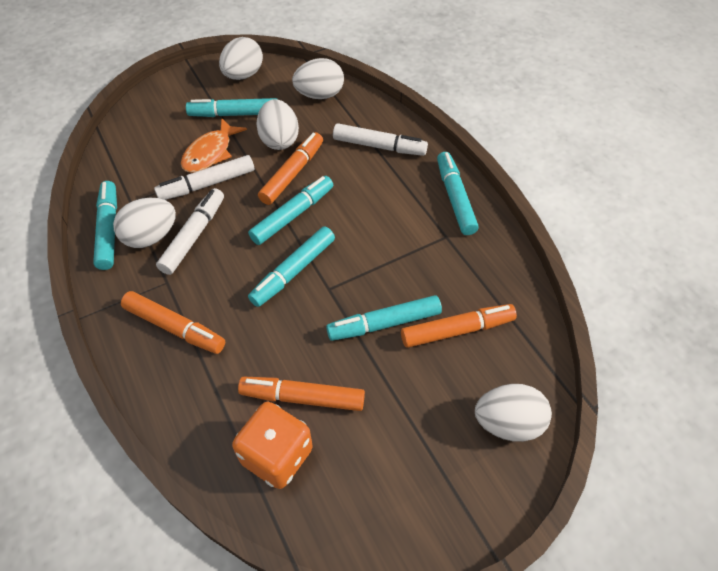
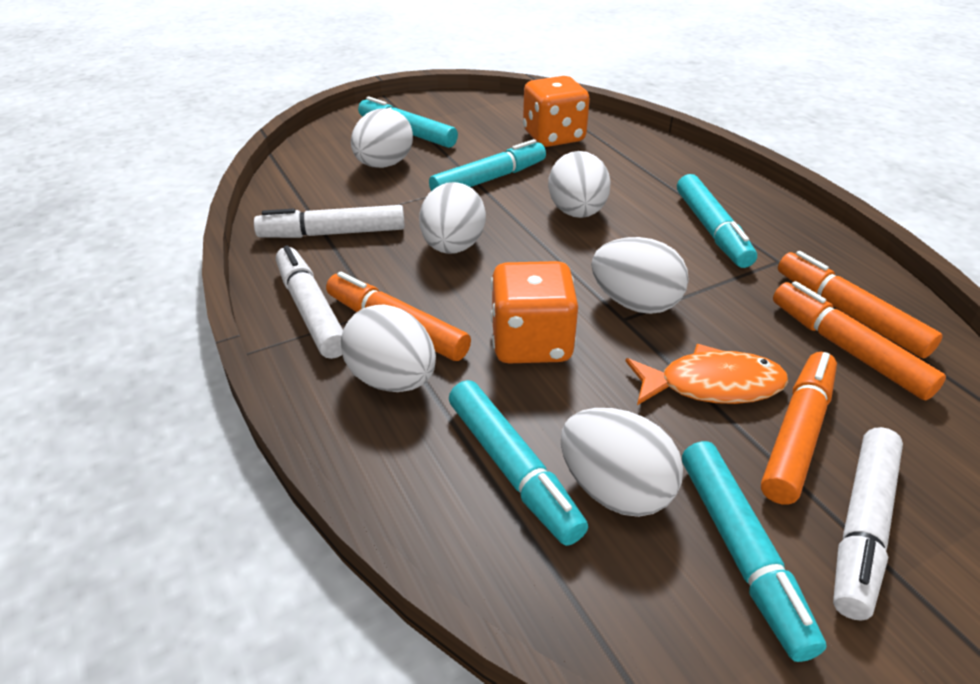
orange dice: [232,402,313,489] = 1 -> [491,261,578,363] [523,76,590,147] = 2
turquoise marker: [93,181,117,270] [186,98,278,117] [248,176,333,245] [248,226,335,307] [326,295,442,341] [437,152,479,235] = 6 -> [358,96,458,148] [429,139,546,191] [449,380,588,546] [677,174,757,268] [682,441,827,662] = 5
white egg: [113,198,176,248] [219,37,263,80] [256,99,299,150] [292,58,344,99] [475,384,552,442] = 5 -> [341,305,436,392] [351,108,413,168] [419,182,486,254] [548,151,611,218] [561,408,683,517] [591,237,689,314] = 6

